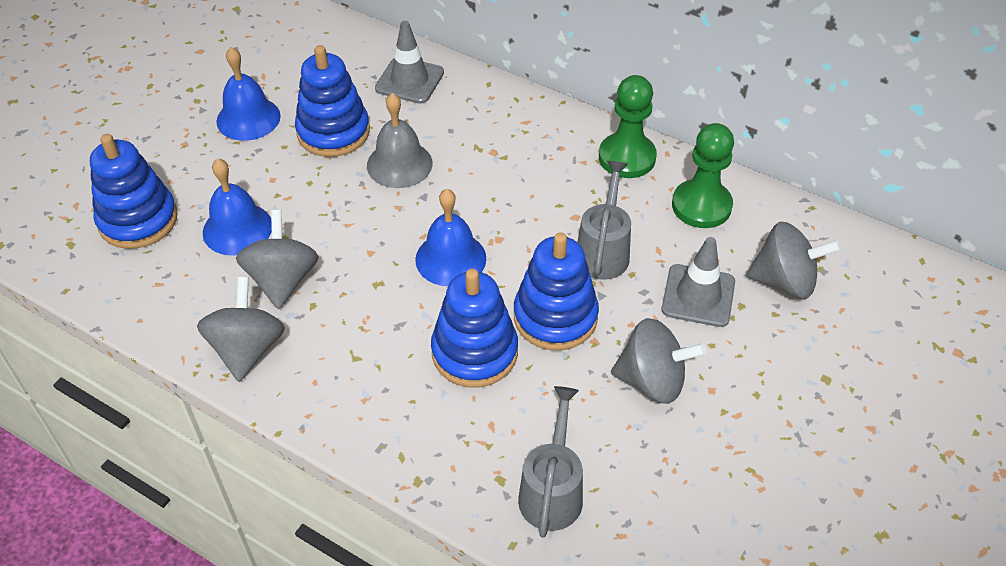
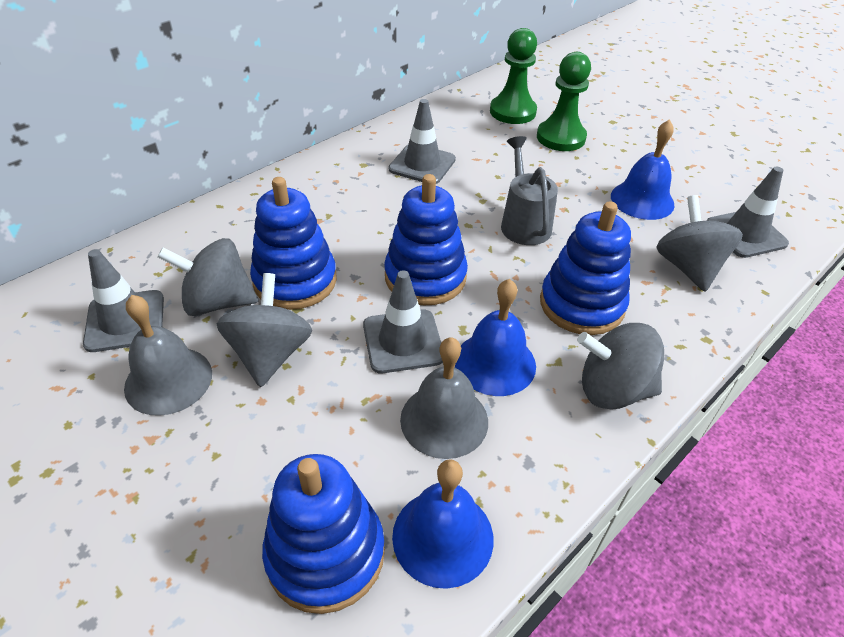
grey bell: [367,93,433,188] = 1 -> [124,295,212,416] [400,337,488,459] = 2
grey traffic cone: [375,21,444,104] [661,237,735,327] = 2 -> [83,249,164,352] [363,270,443,373] [389,99,456,184] [707,167,789,258] = 4
grey watering can: [518,386,583,538] [578,161,631,280] = 2 -> [501,136,558,245] = 1

